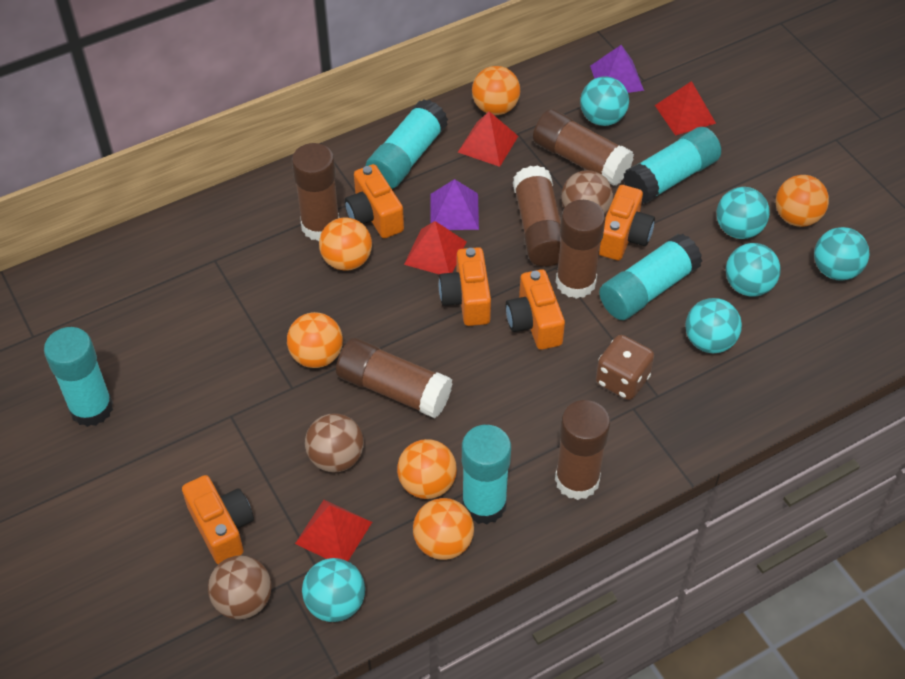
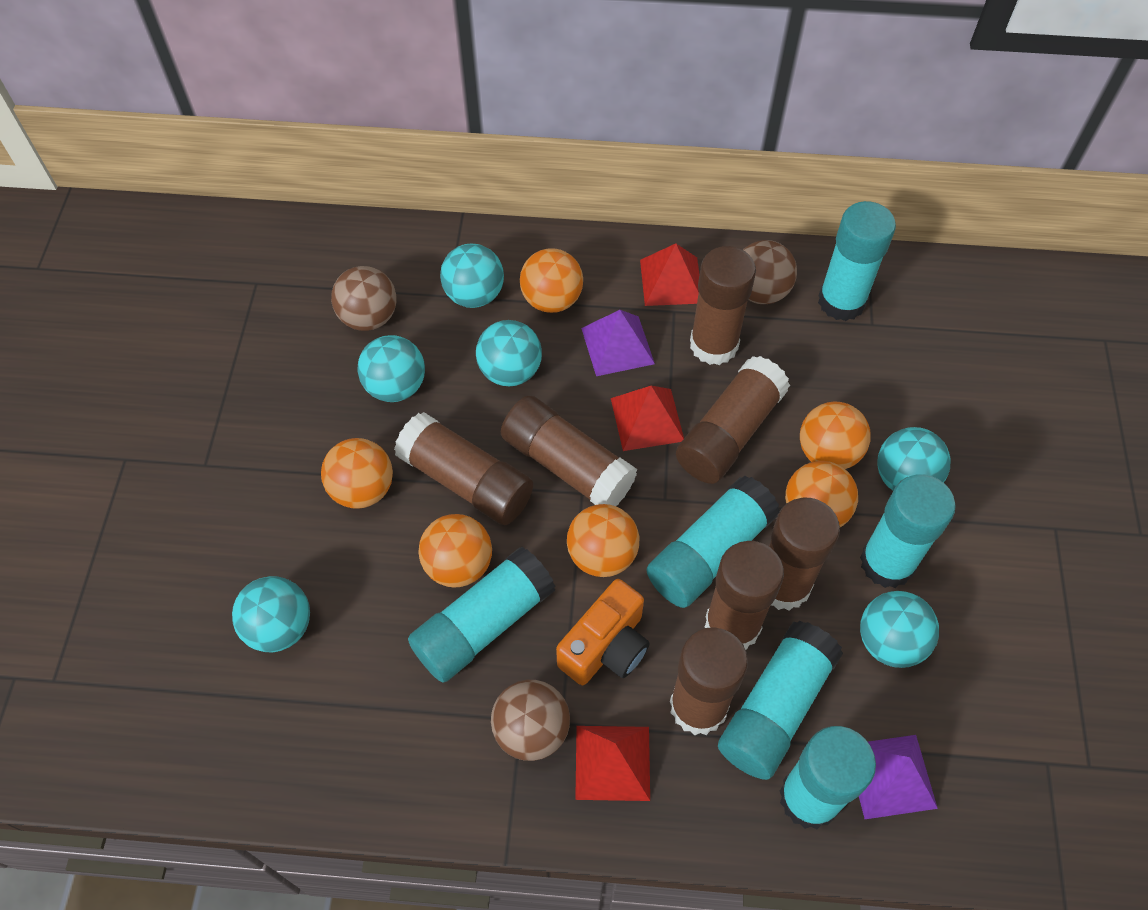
brown dice: [596,335,654,400] = 1 -> none = 0
brown glue stick: [292,143,339,241] [336,338,452,418] [513,165,561,267] [533,109,634,186] [555,400,610,500] [556,200,606,299] = 6 -> [394,412,533,525] [501,395,637,506] [670,627,748,735] [676,356,790,484] [690,246,756,365] [705,541,784,650] [769,498,840,611] = 7
orange camera: [182,475,254,564] [344,164,404,238] [439,247,491,326] [505,269,565,350] [599,185,655,260] = 5 -> [556,579,650,685] = 1
red pyramid: [295,500,372,561] [404,221,467,275] [458,111,518,167] [655,81,716,136] = 4 -> [575,726,650,801] [611,386,684,451] [640,244,700,306] = 3
turquoise glue stick: [44,327,113,427] [366,99,448,189] [462,425,511,524] [599,234,702,320] [623,127,721,204] = 5 -> [408,547,556,683] [647,475,780,608] [718,621,843,780] [780,726,876,829] [818,201,896,321] [860,474,956,588] = 6

